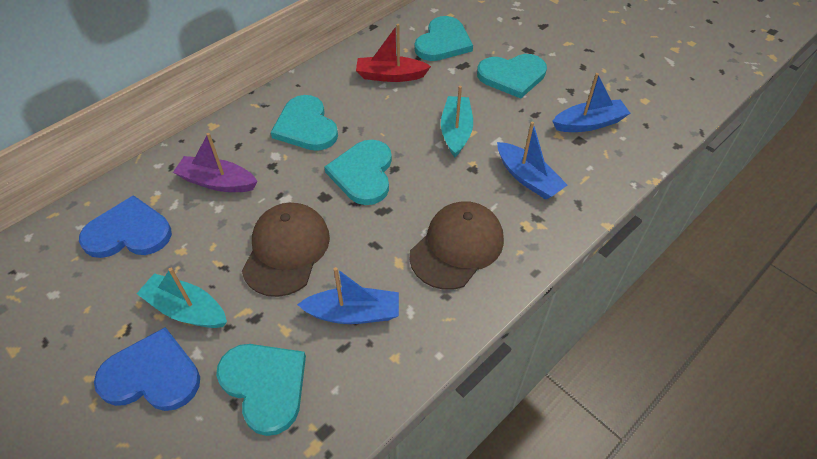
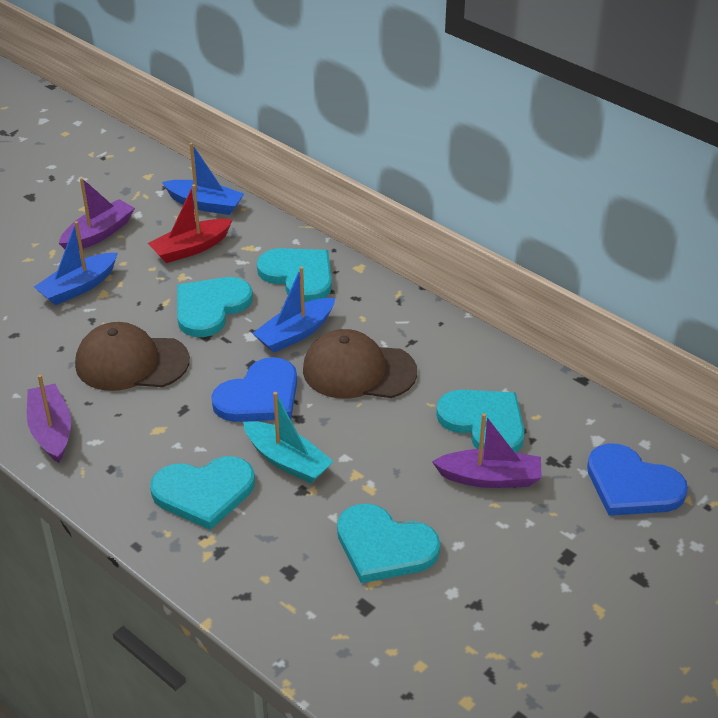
purple boat: [173,133,258,192] = 1 -> [27,375,71,463] [59,178,135,249] [432,413,542,488] = 3
turquoise boat: [137,268,227,328] [441,86,473,157] = 2 -> [243,392,334,483] = 1

